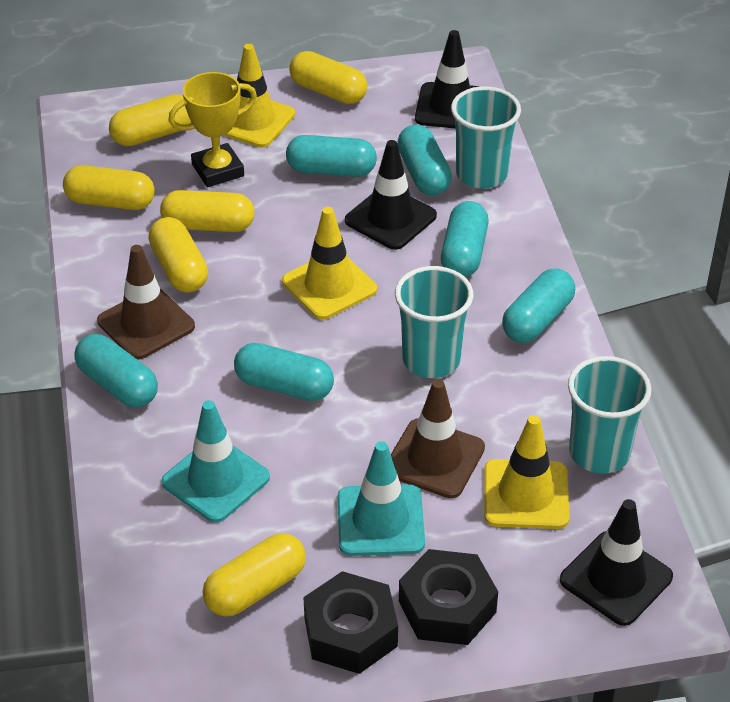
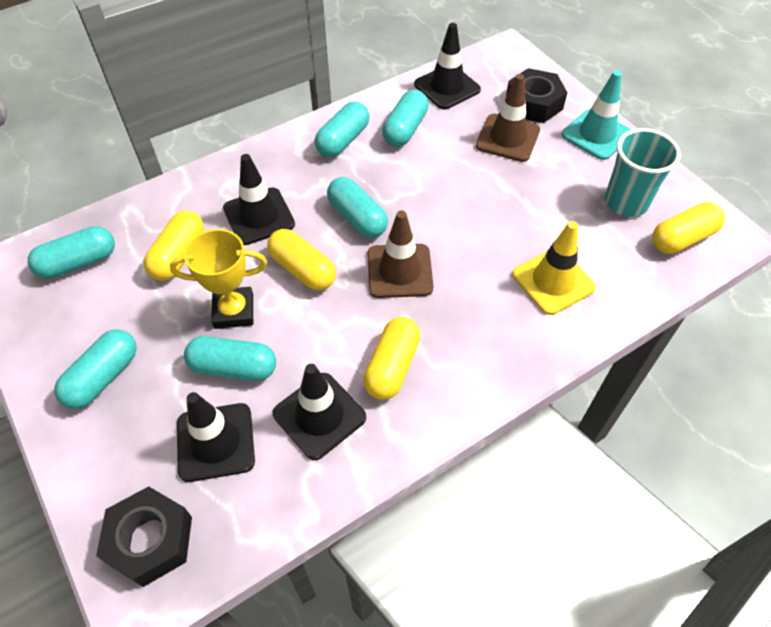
black traffic cone: [345,140,437,250] [415,30,480,129] [560,499,673,626] = 3 -> [177,392,255,482] [223,154,295,245] [273,364,366,460] [414,23,481,110] = 4
turquoise cup: [395,266,473,378] [451,86,521,189] [568,356,651,473] = 3 -> [605,128,681,217] = 1
turquoise traffic cone: [162,400,270,523] [338,441,425,556] = 2 -> [562,70,631,160] = 1
yellow capsule: [63,165,155,210] [109,94,192,147] [148,217,208,293] [160,190,255,232] [203,533,306,616] [289,51,367,104] = 6 -> [144,211,204,281] [267,229,336,291] [363,317,421,400] [652,202,725,254] = 4
yellow traffic cone: [224,44,295,147] [282,207,377,320] [484,415,570,529] = 3 -> [512,221,596,315] = 1

